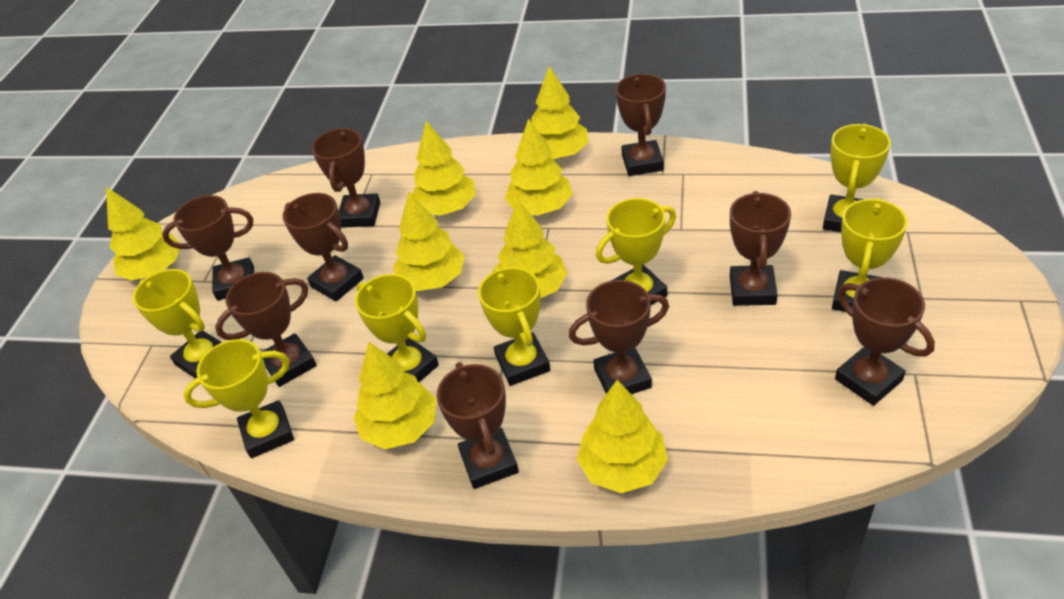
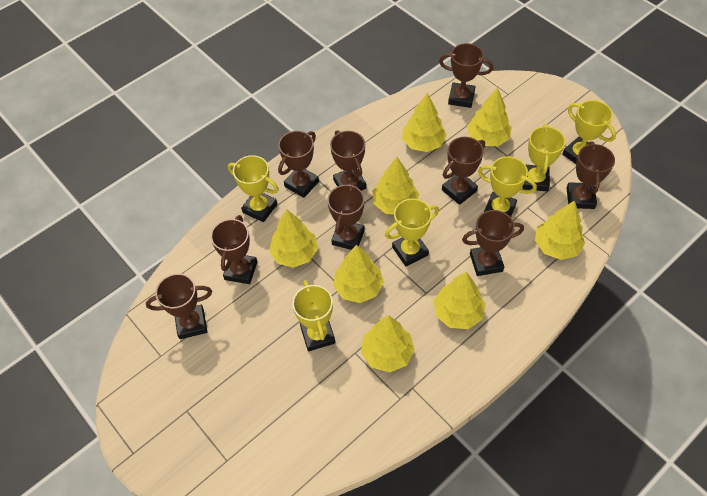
yellow trophy: [133,269,222,379] [183,339,294,458] [355,274,439,382] [478,267,550,386] [596,198,676,305] [823,124,891,232] [832,198,908,312] = 7 -> [228,155,279,222] [292,280,335,351] [385,199,439,266] [478,156,537,217] [522,124,565,191] [562,100,616,164] = 6

